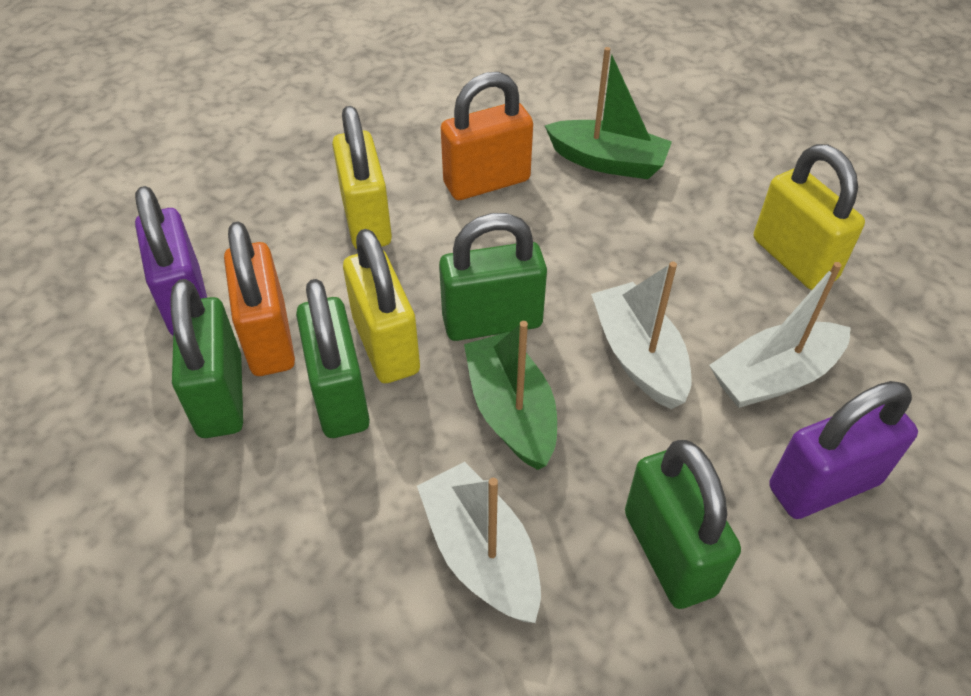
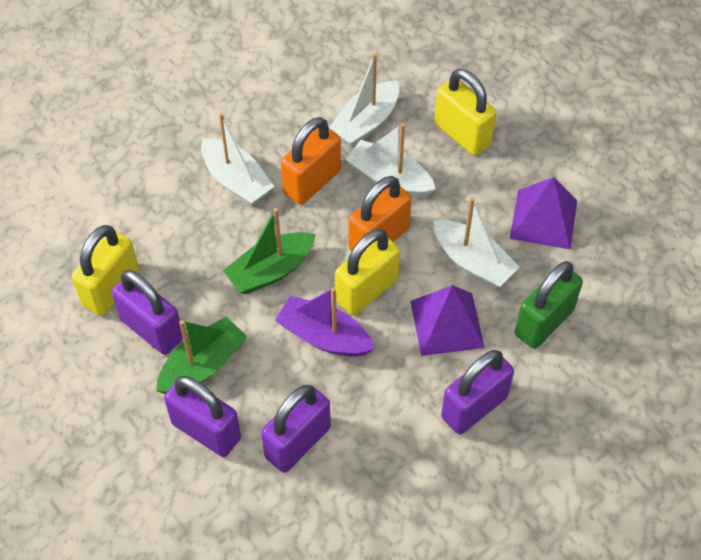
green padlock: [170,279,243,438] [296,279,370,438] [439,213,547,341] [625,440,741,609] = 4 -> [515,261,583,349] = 1
purple boat: none = 0 -> [275,287,375,357] = 1
purple padlock: [135,186,207,336] [769,381,918,519] = 2 -> [112,270,183,355] [164,376,241,457] [261,385,331,473] [441,350,514,434] = 4
purple pyramid: none = 0 -> [410,285,485,356] [510,177,577,249] = 2
white boat: [417,462,541,623] [591,261,692,409] [709,262,851,408] = 3 -> [201,113,274,206] [329,53,399,147] [346,123,436,198] [433,197,520,288] = 4

